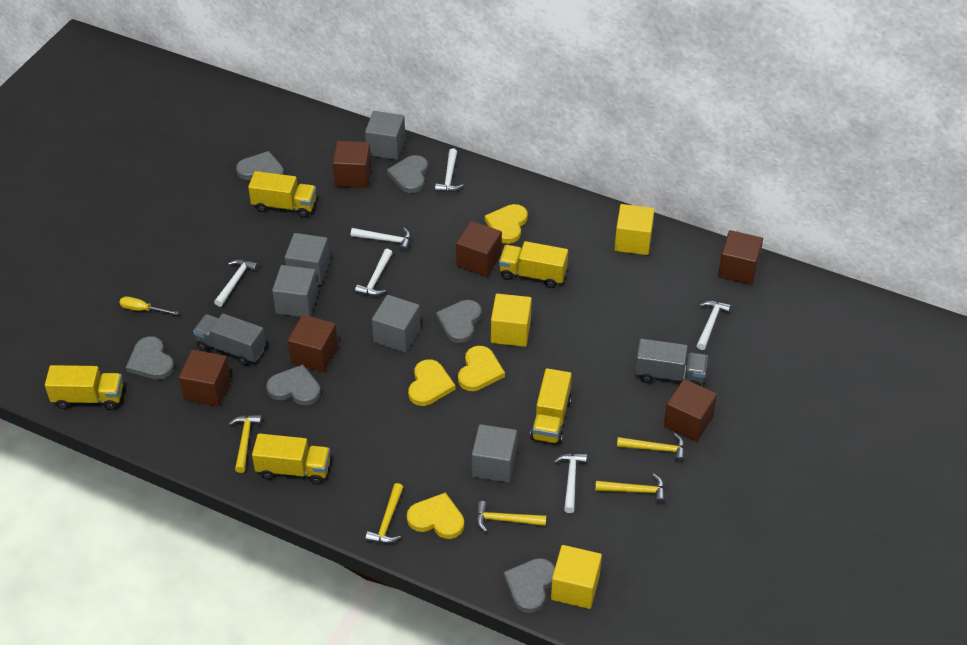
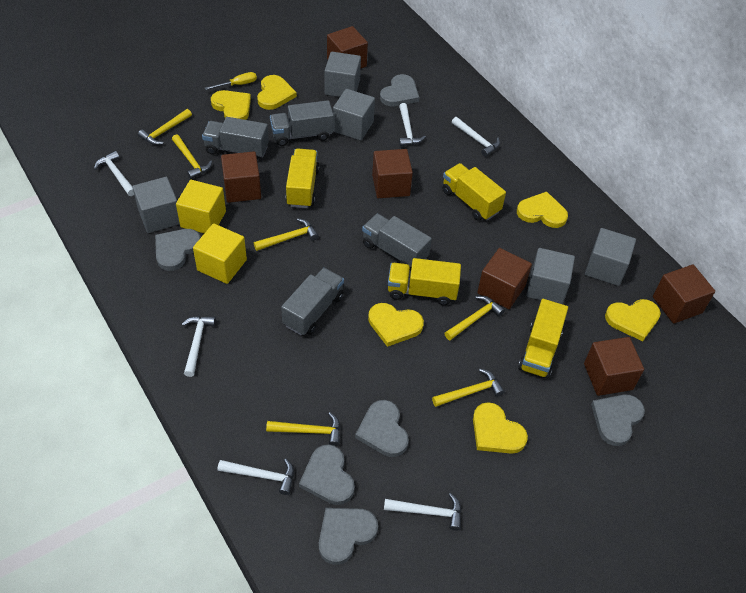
grey truck: [193,314,266,366] [635,339,708,386] = 2 -> [202,117,269,160] [270,100,334,146] [281,268,344,335] [362,214,432,269] = 4
yellow cube: [491,294,532,347] [551,545,602,609] [614,204,655,255] = 3 -> [176,180,226,233] [193,223,247,284] = 2
yellow hammer: [229,415,262,473] [365,483,403,544] [476,501,546,532] [595,473,665,504] [617,433,685,463] = 5 -> [138,109,192,145] [172,134,212,179] [254,218,319,251] [266,412,340,446] [432,369,504,407] [444,296,505,340] = 6
yellow heart: [407,492,464,539] [408,359,455,406] [458,346,505,391] [485,204,528,244] = 4 -> [211,90,251,120] [257,75,297,110] [368,303,424,347] [473,402,528,454] [517,192,568,228] [605,299,661,341] = 6
yellow truck: [45,365,123,410] [248,171,316,218] [252,433,330,485] [499,241,568,288] [530,368,572,444] = 5 -> [286,148,320,208] [388,258,461,305] [442,163,506,221] [518,299,568,378] = 4

